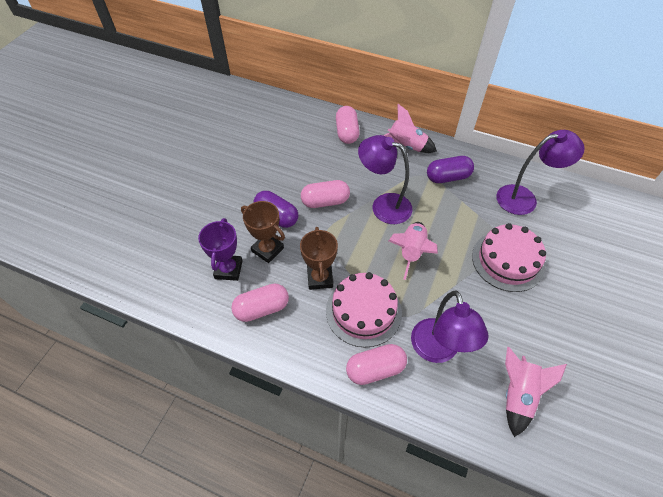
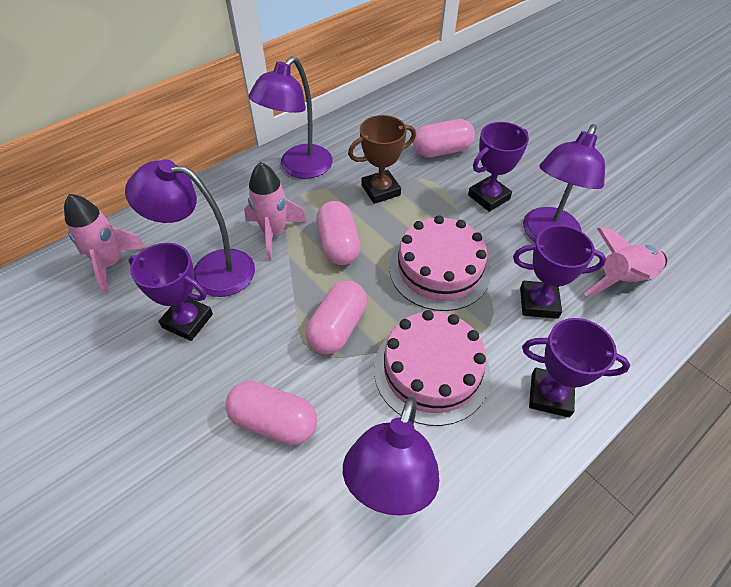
brown trophy: [241,201,285,263] [300,227,338,290] = 2 -> [348,115,416,204] = 1
purple capsule: [254,191,299,228] [427,156,474,183] = 2 -> none = 0
purple lamp: [358,135,412,224] [411,291,489,363] [496,130,585,215] = 3 -> [125,159,255,297] [249,56,333,179] [343,397,439,516] [523,124,605,242] = 4
purple trophy: [198,218,243,281] = 1 -> [129,243,213,341] [468,122,529,212] [513,225,606,319] [522,318,630,418] = 4

